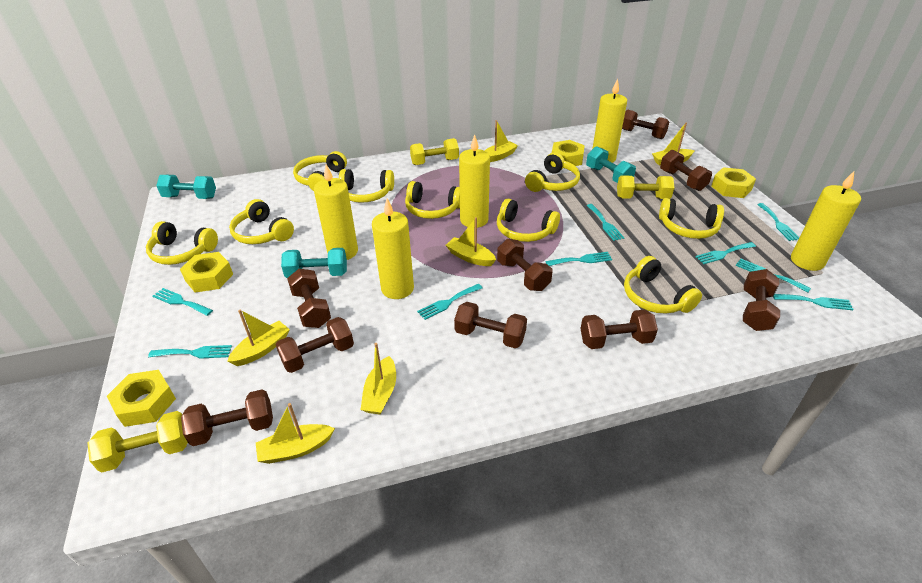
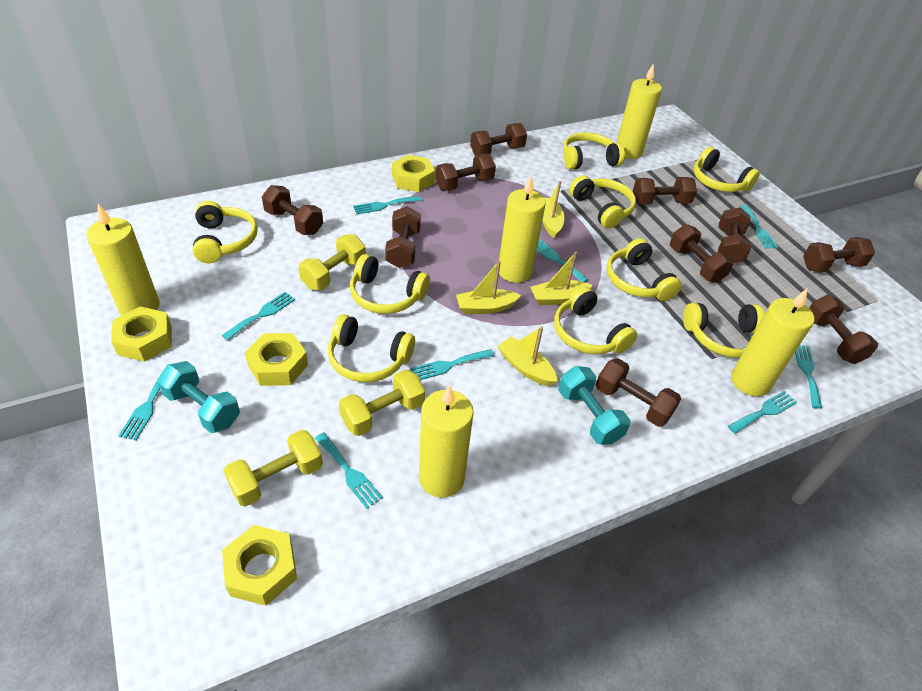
brown dumbbell: [181,389,273,446] [276,317,354,373] [287,268,331,328] [454,302,527,348] [497,239,553,291] [580,310,658,349] [622,110,669,139] [660,150,712,191] [743,269,780,331] = 9 -> [262,185,323,235] [385,206,421,268] [435,154,496,191] [470,123,527,156] [596,358,681,427] [633,177,697,205] [670,224,733,283] [718,207,751,263] [803,237,875,273] [809,295,878,364] = 10
turquoise dumbbell: [156,175,216,199] [281,248,347,278] [586,146,636,183] = 3 -> [157,361,240,433] [558,366,630,445] = 2
yellow boat: [227,310,290,366] [256,403,335,464] [361,343,396,415] [446,217,496,266] [485,120,518,162] [652,122,694,166] = 6 -> [456,261,522,314] [498,327,558,386] [530,252,593,305] [542,181,565,238] = 4

